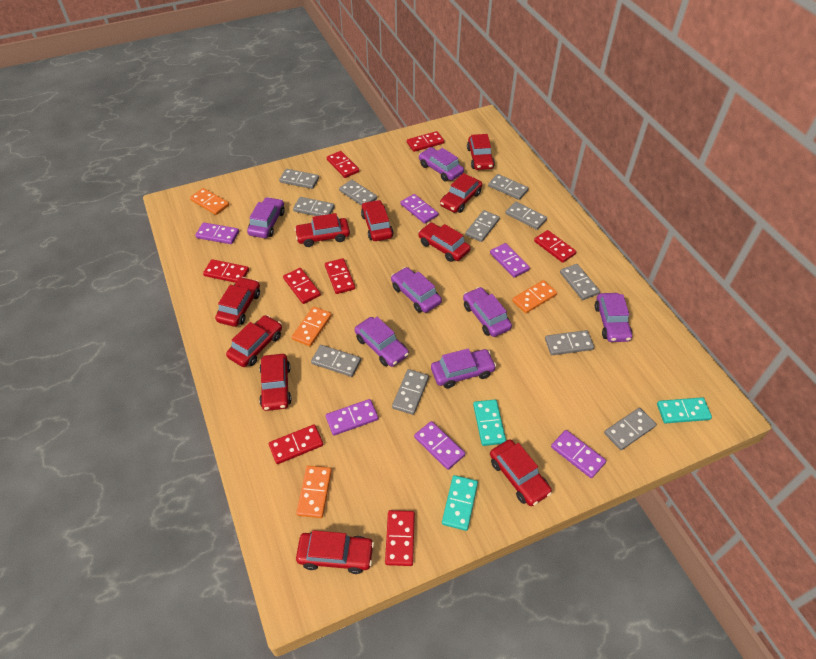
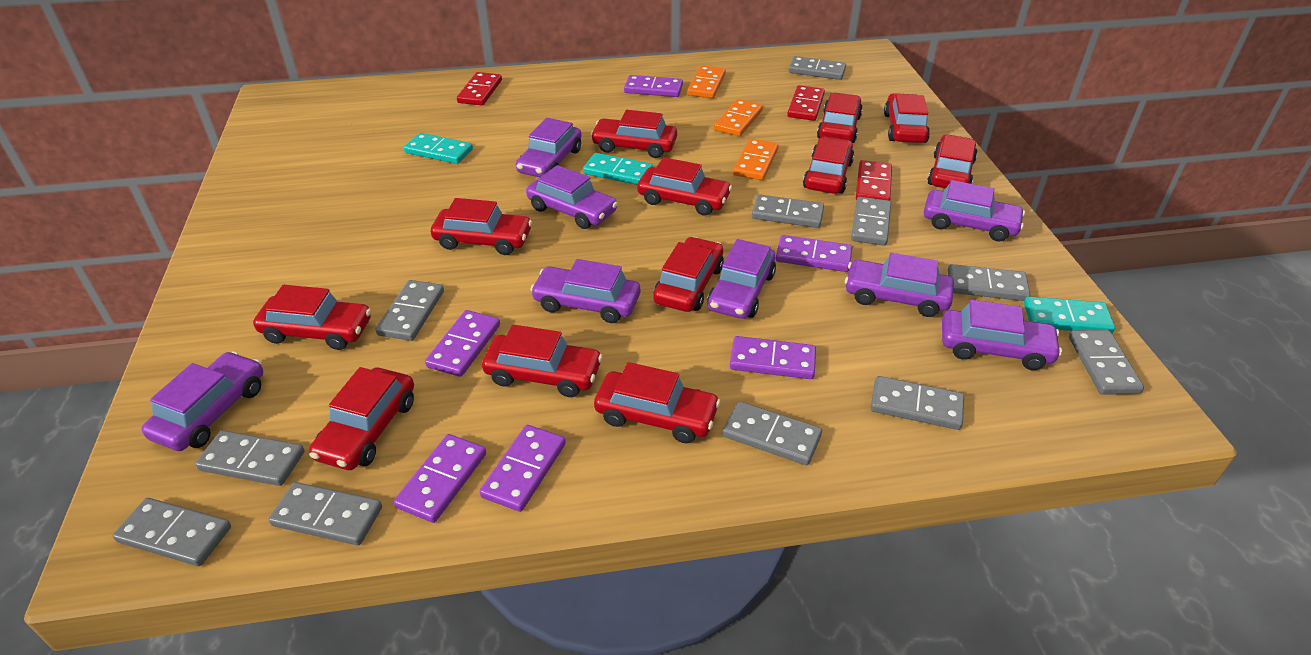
orange domino: [190,188,229,215] [292,306,332,346] [296,466,332,518] [512,280,557,313] = 4 -> [687,65,726,98] [714,99,763,136] [733,138,779,180] = 3
purple car: [247,197,285,238] [355,317,409,367] [391,267,442,313] [419,147,464,181] [431,348,496,388] [463,287,512,337] [595,293,632,342] = 7 -> [142,351,263,451] [516,118,581,178] [526,165,618,229] [530,259,640,323] [707,239,776,319] [845,253,954,317] [924,180,1025,241] [942,300,1062,370] = 8
red car: [215,277,260,327] [226,315,282,367] [259,354,291,411] [294,213,350,247] [296,530,374,574] [361,200,394,241] [418,223,471,262] [440,173,482,213] [467,134,495,170] [490,439,552,506] = 10 -> [253,285,371,350] [309,367,414,470] [431,198,532,255] [482,325,603,397] [590,110,677,158] [594,362,721,443] [637,157,732,216] [653,237,724,312] [803,137,854,194] [817,93,863,143] [884,93,930,143] [927,134,978,188] = 12
red domino: [203,259,249,283] [269,424,323,464] [283,268,321,304] [325,258,355,294] [327,151,359,178] [385,510,415,566] [407,131,444,152] [534,230,576,263] = 8 -> [457,72,502,105] [787,85,825,121] [856,160,892,201] = 3

